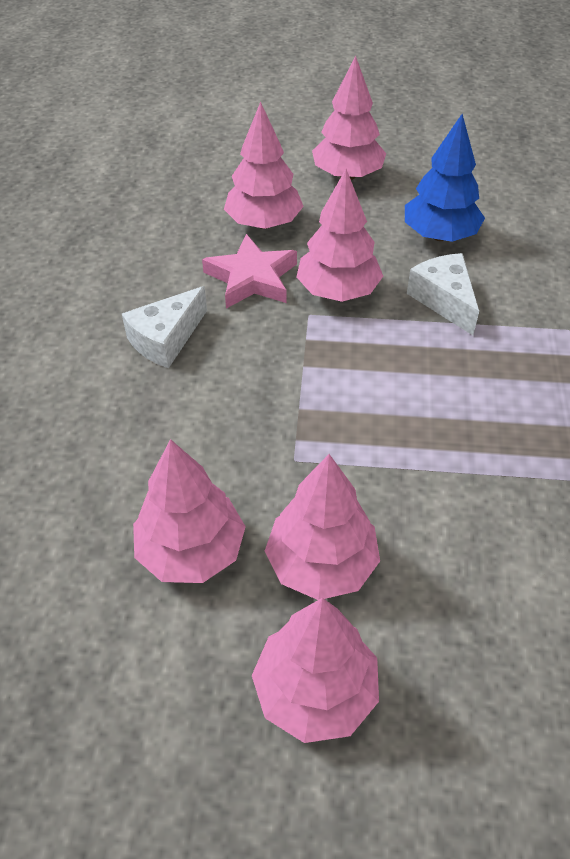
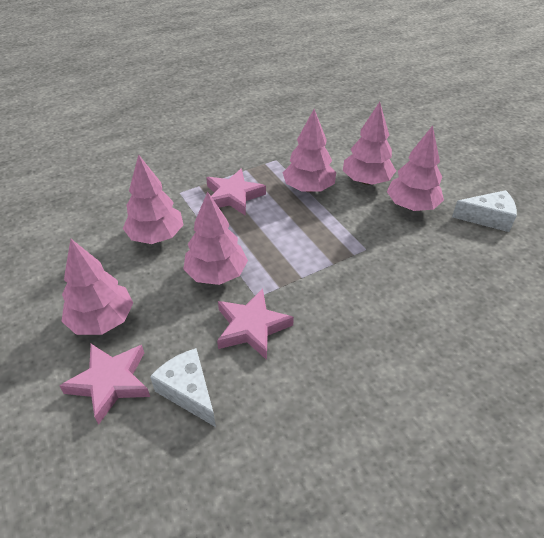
blue tree: [405,114,485,242] = 1 -> none = 0
pink star: [202,234,297,309] = 1 -> [59,344,150,425] [206,169,266,216] [217,289,294,360] = 3

